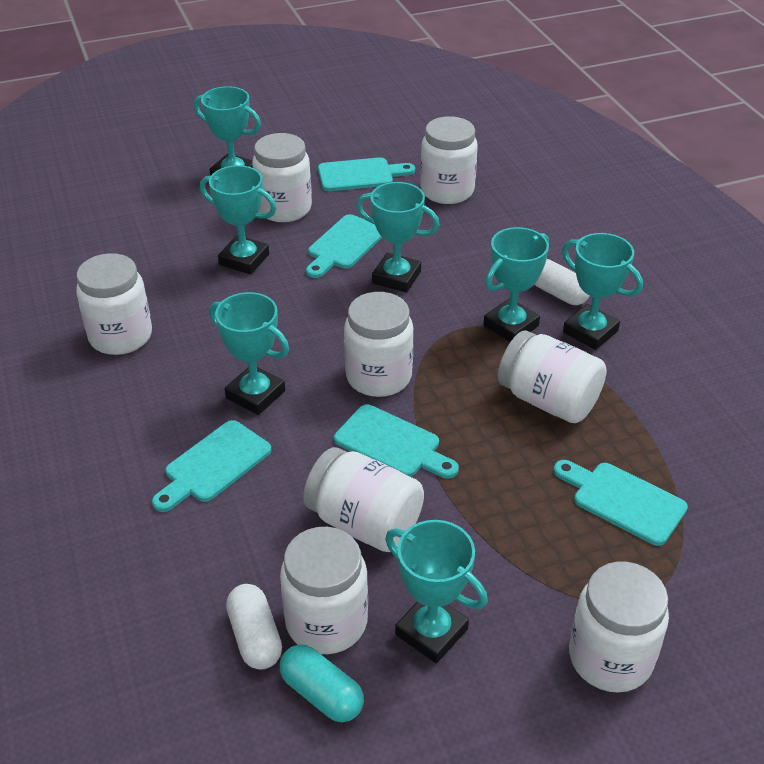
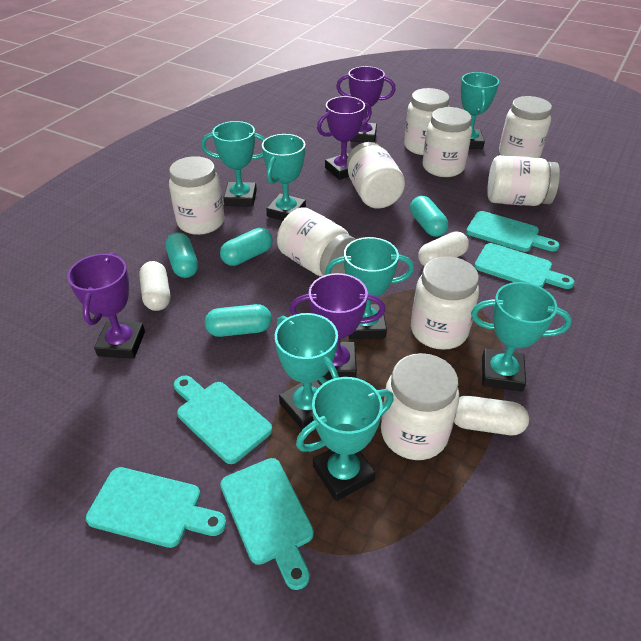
purple trophy: none = 0 -> [67,252,145,359] [290,273,385,379] [317,96,372,180] [336,66,396,143] = 4
turquoise capsule: [280,644,364,722] = 1 -> [166,232,198,278] [205,304,272,337] [220,228,273,266] [410,196,448,237] = 4
white capsule: [226,584,282,670] [534,259,590,305] = 2 -> [139,261,170,311] [418,231,469,266] [454,396,529,435] = 3
white jar: [76,253,152,355] [252,133,312,222] [280,527,368,654] [303,447,424,552] [344,292,414,397] [420,116,478,204] [498,330,607,423] [569,562,669,693] = 8 -> [169,156,224,235] [277,207,356,276] [347,142,405,209] [381,353,459,460] [404,88,450,155] [411,257,479,350] [422,107,472,177] [487,155,560,206] [499,96,552,158] = 9

